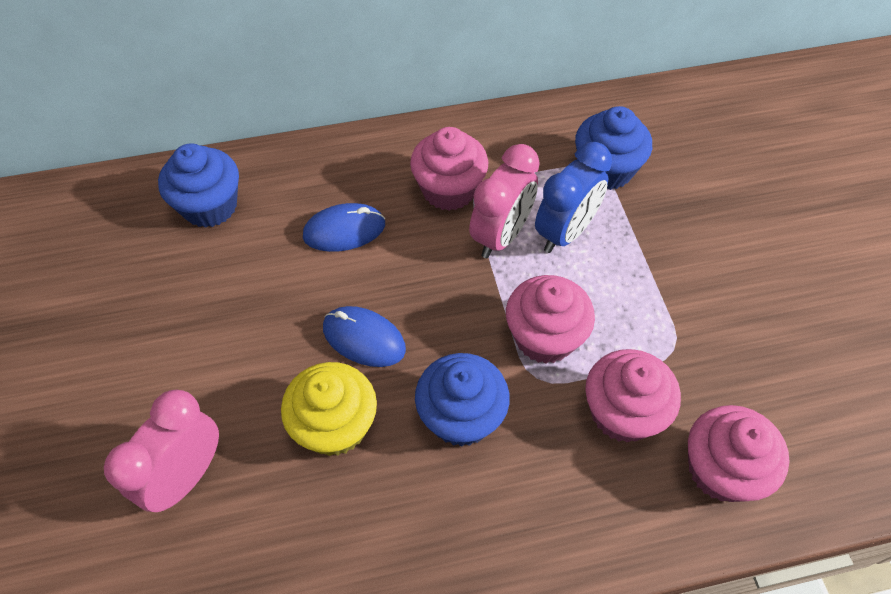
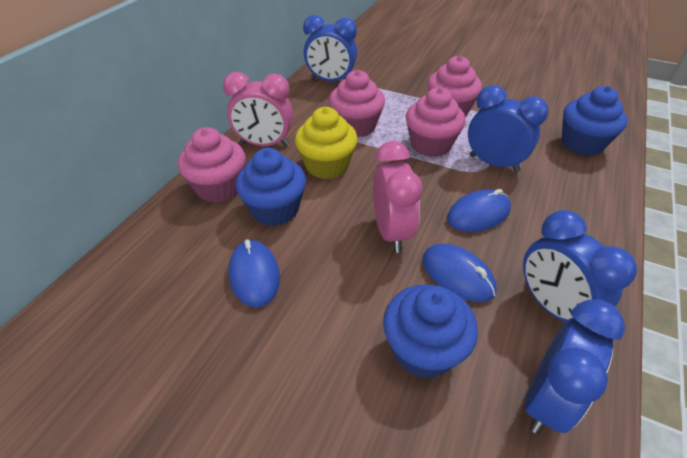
blue clock: [535,142,612,253] = 1 -> [303,15,357,81] [468,85,549,172] [523,210,637,322] [524,300,625,434] = 4
blue mouse: [303,203,385,252] [323,306,406,367] = 2 -> [228,240,280,307] [422,244,496,302] [447,189,511,232] = 3

